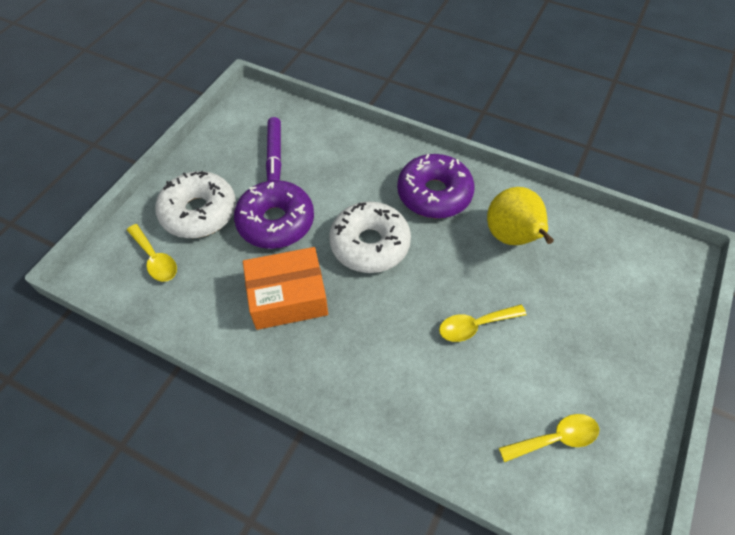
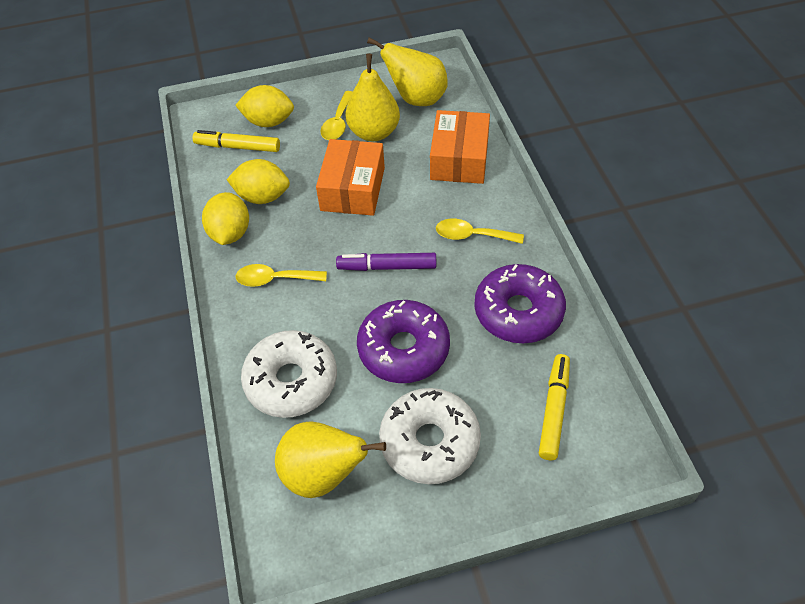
orange box: [243,247,328,330] = 1 -> [316,139,385,216] [430,110,490,184] = 2
yellow lemon: none = 0 -> [202,192,249,245] [226,159,290,204] [235,85,294,127] = 3
yellow marker: none = 0 -> [193,130,280,152] [539,354,570,460] = 2
yellow pear: [487,187,554,245] = 1 -> [275,421,386,498] [346,54,400,141] [367,38,448,106] = 3

